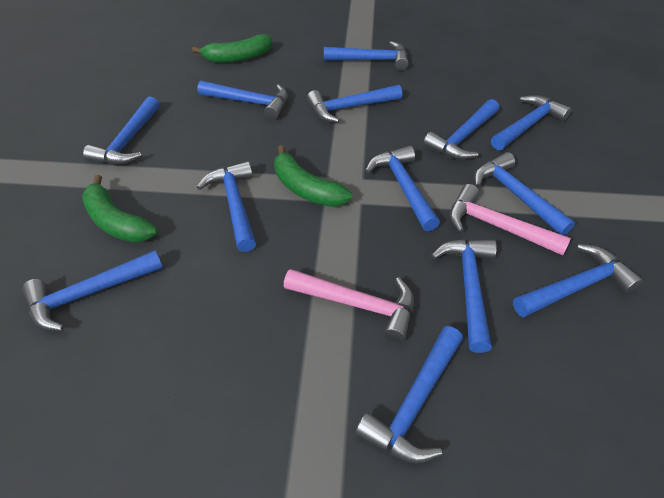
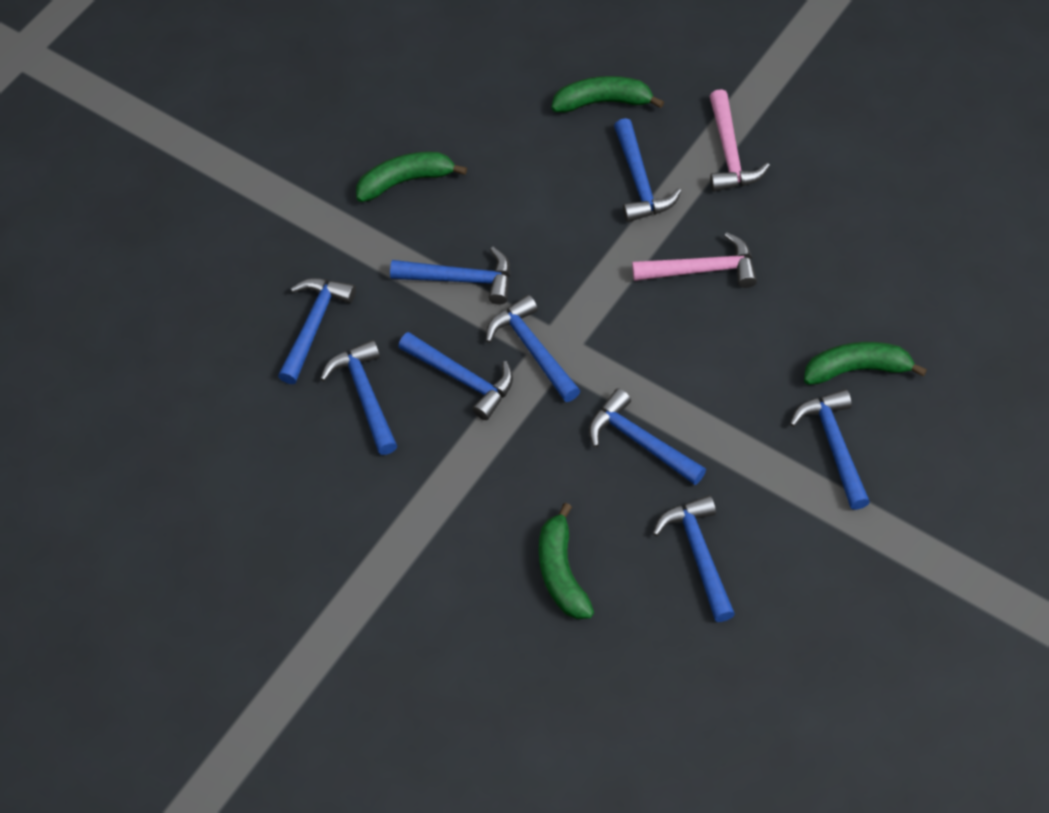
blue hammer: [22,250,163,331] [83,96,160,165] [197,81,288,120] [197,161,256,252] [307,85,402,123] [324,41,409,70] [355,326,463,463] [365,146,440,232] [423,99,499,160] [431,239,497,353] [474,152,575,235] [491,95,571,150] [513,244,643,317] = 13 -> [278,278,356,384] [320,340,397,455] [390,247,510,304] [398,332,513,420] [486,295,581,402] [589,388,706,485] [614,118,682,222] [653,495,735,622] [790,389,870,510] = 9
green banana: [82,175,158,243] [192,34,272,63] [274,145,352,207] = 3 -> [356,151,467,202] [539,503,594,619] [551,76,664,113] [804,342,927,385] = 4

